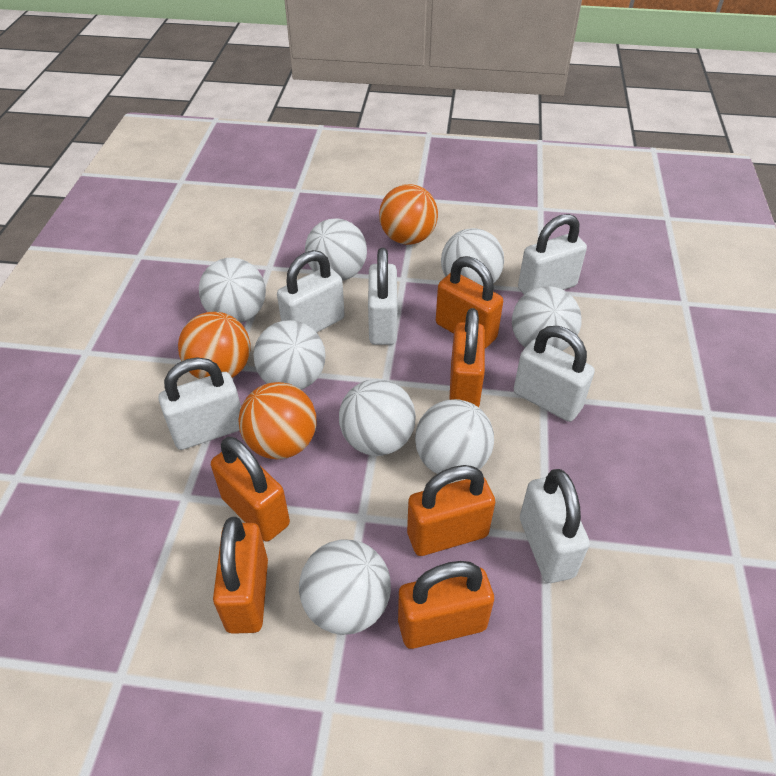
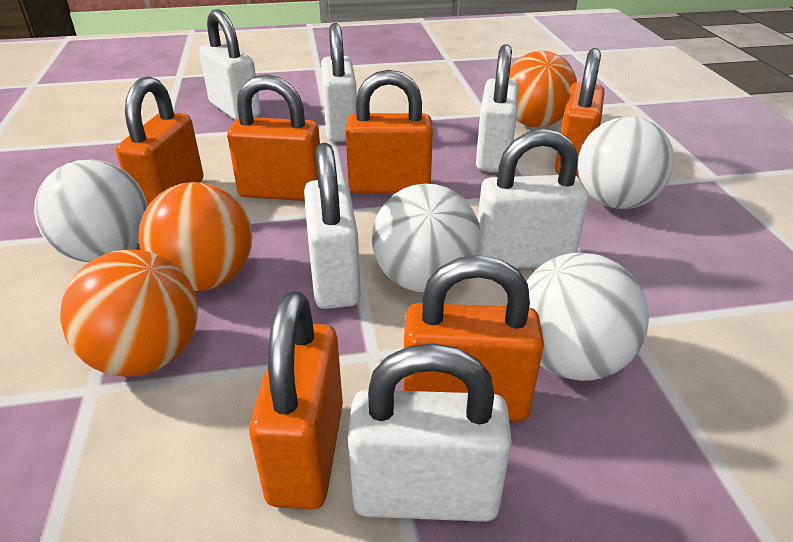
white ball: [199,258,266,323] [253,320,326,390] [299,539,391,635] [305,218,367,281] [339,379,416,456] [415,399,494,474] [441,228,504,286] [512,286,582,351] = 8 -> [34,159,147,262] [372,184,481,292] [526,253,649,381] [577,117,674,209] = 4

